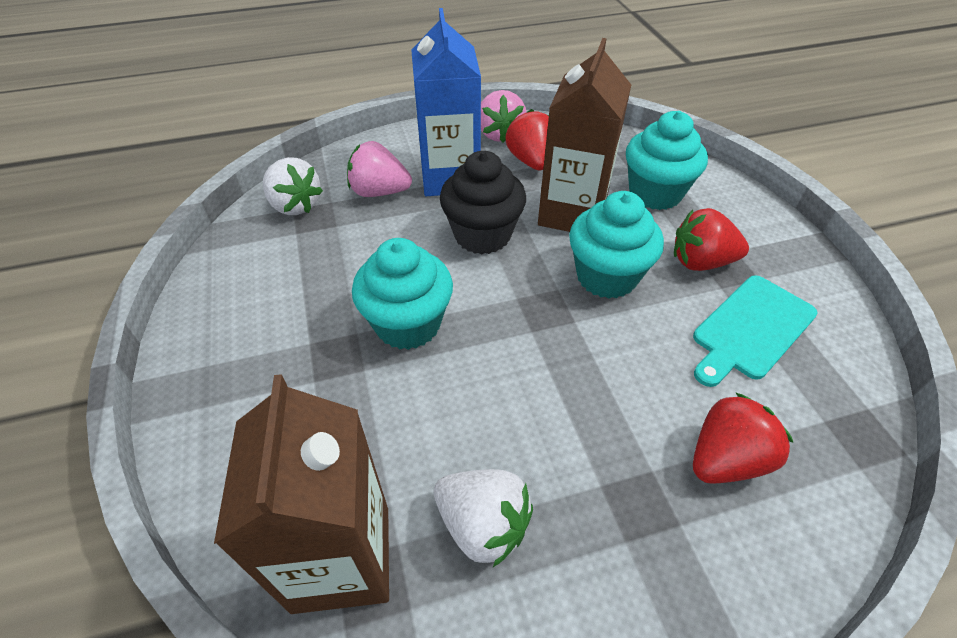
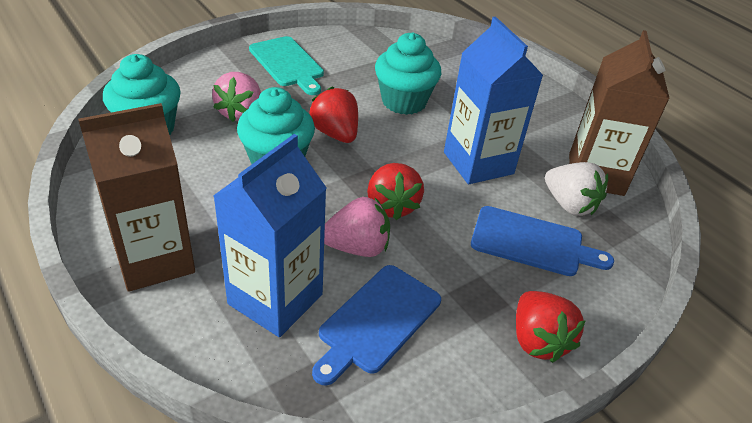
black cupcake: [440,151,526,254] = 1 -> none = 0
blue carton: [411,8,481,196] = 1 -> [213,134,326,337] [444,16,544,184] = 2
blue cutting board: none = 0 -> [312,265,441,386] [471,206,614,276] = 2
white strawberry: [263,157,323,215] [434,469,533,567] = 2 -> [545,162,608,216] = 1

